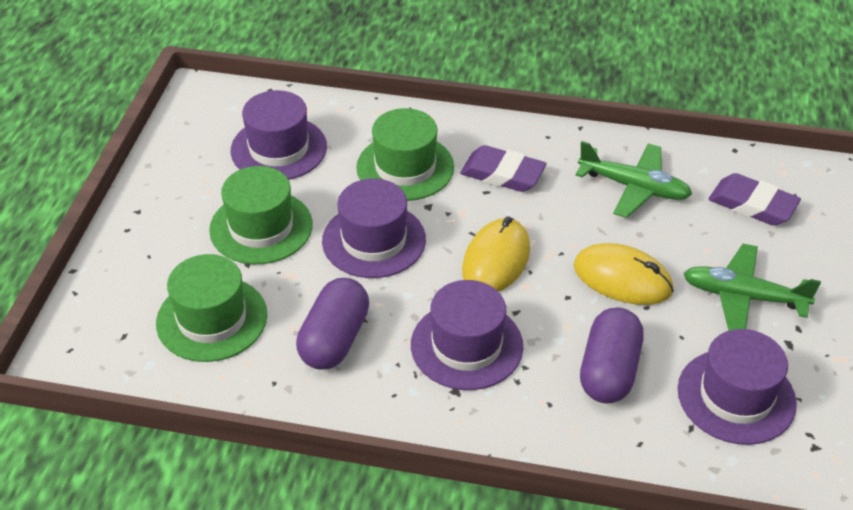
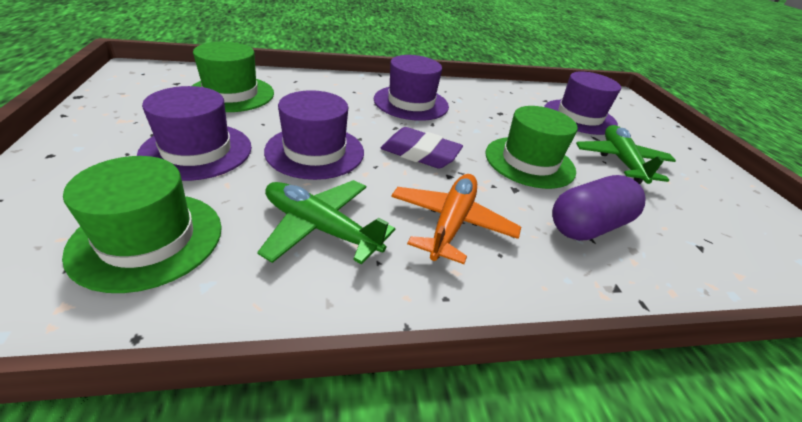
orange plane: none = 0 -> [391,174,521,264] = 1
purple capsule: [296,278,369,370] [580,307,643,403] = 2 -> [552,175,646,241] = 1
purple eraser: [460,145,547,192] [709,173,801,226] = 2 -> [381,127,463,169] = 1
yellow mouse: [462,216,530,292] [573,243,674,305] = 2 -> none = 0

